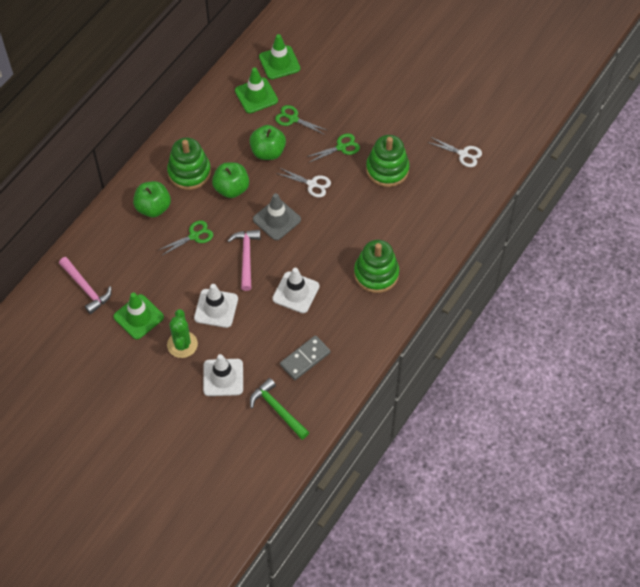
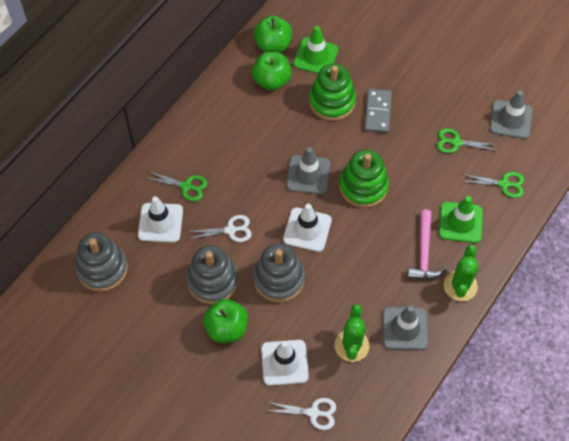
green cactus: [167,309,198,358] = 1 -> [334,304,369,362] [444,245,478,302] = 2
green hammer: [250,378,309,440] = 1 -> none = 0
green stacking toy: [167,138,211,190] [354,240,399,293] [366,135,409,187] = 3 -> [309,64,356,121] [339,150,389,208] = 2
green traffic cone: [114,292,164,339] [235,68,278,113] [259,34,300,79] = 3 -> [293,26,338,74] [439,196,483,243] = 2
grey stacking toy: none = 0 -> [75,233,128,292] [186,245,238,304] [253,243,305,302] = 3
grey traffic cone: [253,193,301,240] = 1 -> [287,147,330,194] [383,305,428,350] [490,91,533,139] = 3
pink hammer: [59,257,112,314] [227,230,261,291] = 2 -> [407,209,446,280] = 1

